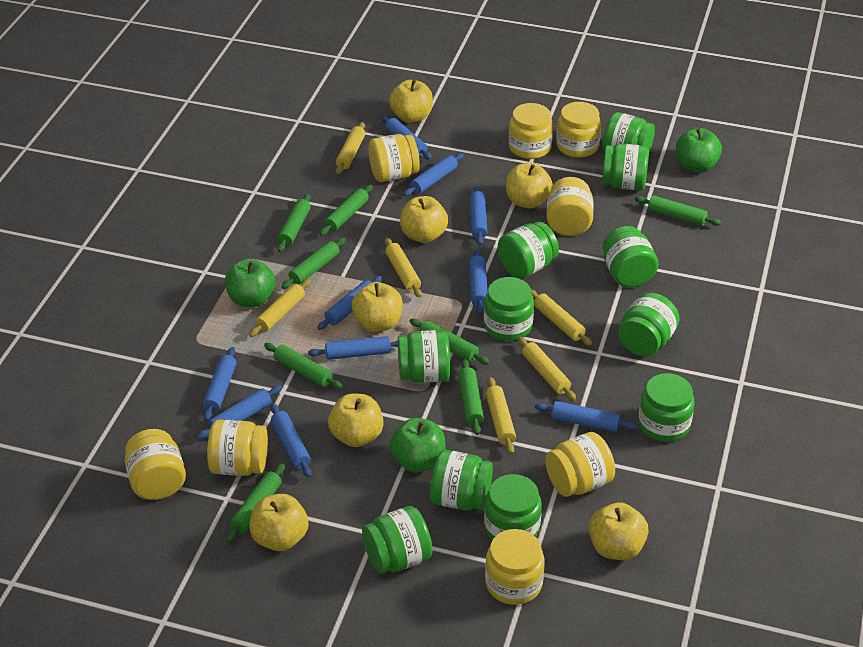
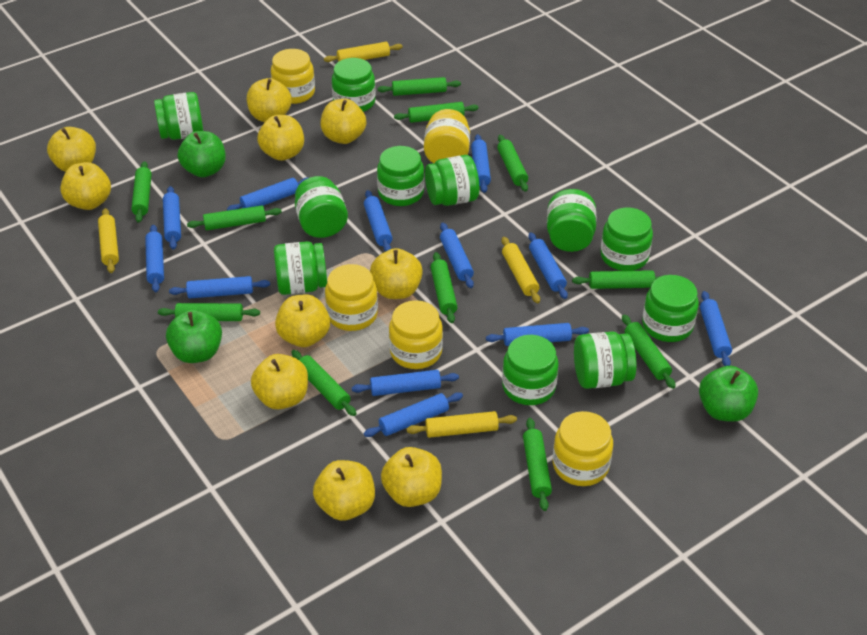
blue rolling pin: [197,385,282,439] [203,347,236,421] [270,403,312,477] [308,336,398,360] [317,276,382,330] [382,115,432,160] [404,153,464,196] [469,249,487,314] [470,185,487,245] [535,401,638,432] = 10 -> [145,225,164,292] [163,186,181,250] [169,276,270,299] [227,177,308,211] [352,370,459,396] [364,190,392,252] [364,392,463,437] [440,223,474,288] [471,134,491,193] [486,323,589,346] [528,232,568,299] [700,291,732,366] = 12
green rolling pin: [226,463,285,542] [264,343,343,389] [277,194,311,252] [281,238,346,289] [320,185,373,236] [410,319,490,364] [458,359,484,435] [635,195,721,226] = 8 -> [131,161,152,223] [158,303,260,321] [187,206,282,230] [291,350,356,416] [378,77,461,96] [394,102,479,123] [431,252,458,323] [497,135,528,192] [523,418,552,511] [572,270,665,289] [622,314,676,389] = 11
yellow apple: [249,494,309,551] [328,394,384,447] [352,282,403,332] [389,80,433,123] [400,196,448,243] [506,163,553,208] [589,502,649,560] = 7 -> [47,127,96,172] [60,162,111,210] [247,78,292,122] [251,354,308,409] [257,115,304,161] [275,294,330,347] [313,460,375,521] [321,99,366,144] [370,248,423,299] [381,447,442,507] = 10
yellow jar: [125,429,186,500] [207,420,268,476] [369,134,420,182] [485,529,544,605] [509,103,553,159] [545,432,615,497] [547,177,594,236] [556,102,601,158] = 8 -> [271,49,315,104] [325,264,378,331] [389,300,443,369] [424,109,470,163] [553,411,613,486] = 5
yellow rolling pin: [249,279,310,337] [336,122,365,174] [385,238,422,298] [486,377,516,454] [518,337,576,401] [531,289,592,346] = 6 -> [98,208,119,273] [324,42,403,62] [406,411,517,438] [502,237,540,304] = 4

